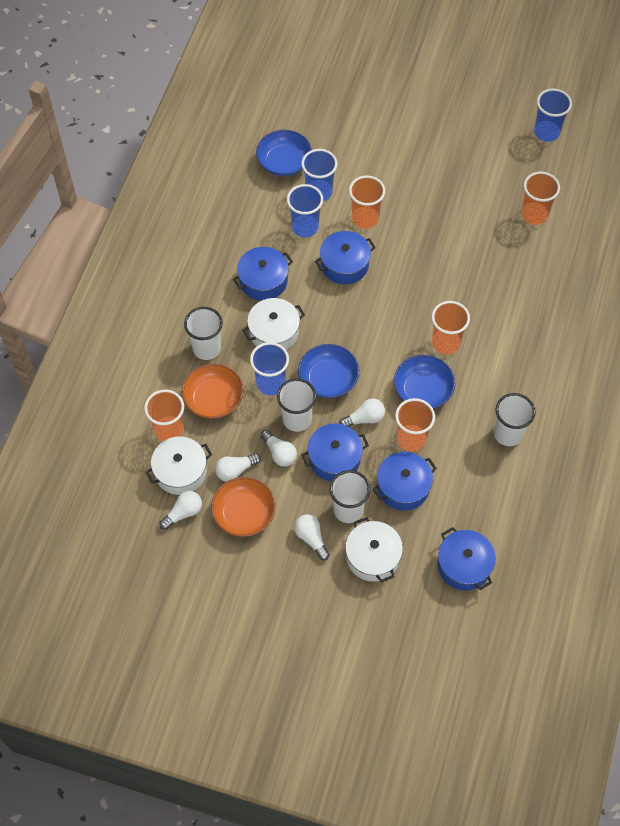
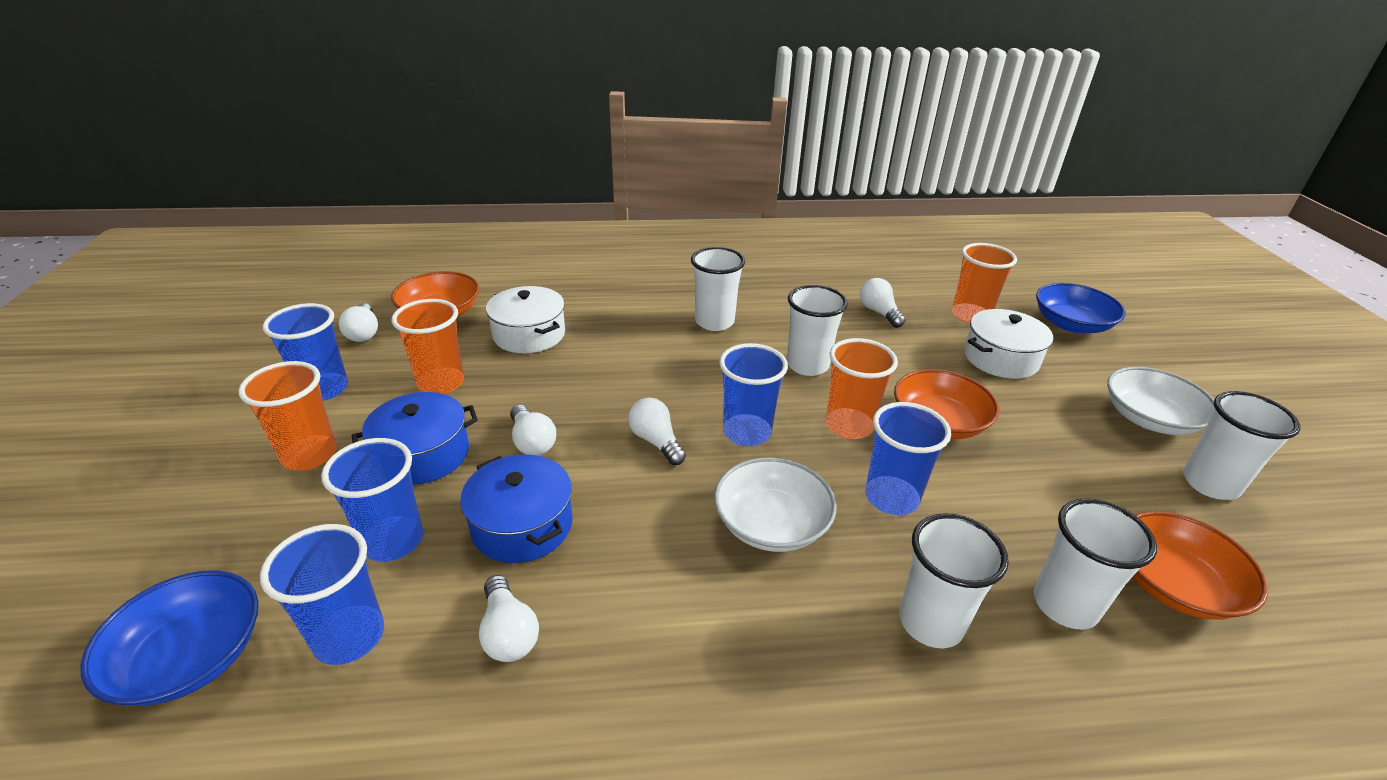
blue bowl: [256,130,312,177] [298,344,359,398] [394,355,455,409] = 3 -> [80,571,258,706] [1036,283,1126,333] = 2
blue cup: [250,342,289,395] [287,184,323,237] [301,149,338,201] [534,89,572,142] = 4 -> [260,524,384,665] [263,303,348,401] [321,438,423,562] [719,343,788,446] [865,402,951,515] = 5
blue pot: [233,247,293,301] [301,424,369,481] [315,231,376,284] [373,452,437,510] [437,527,496,591] = 5 -> [352,392,478,485] [460,454,573,563] = 2
orange bowl: [182,364,244,419] [211,477,276,537] = 2 -> [391,271,480,317] [894,369,1000,439] [1132,511,1268,620] = 3
orange cup: [144,390,184,442] [349,176,385,229] [395,398,435,452] [432,301,470,354] [521,172,560,225] = 5 -> [238,361,337,470] [391,299,464,394] [826,338,898,439] [952,243,1017,323] = 4
white bowl: none = 0 -> [714,458,837,552] [1107,367,1215,435] = 2
white cup: [184,307,223,360] [277,378,317,432] [329,470,371,523] [494,393,536,446] = 4 -> [691,247,745,331] [787,285,848,376] [899,513,1009,648] [1034,498,1157,630] [1183,391,1301,500] = 5
white pot: [146,437,212,495] [242,298,305,350] [345,517,403,583] = 3 -> [486,286,565,353] [964,309,1053,379] = 2

